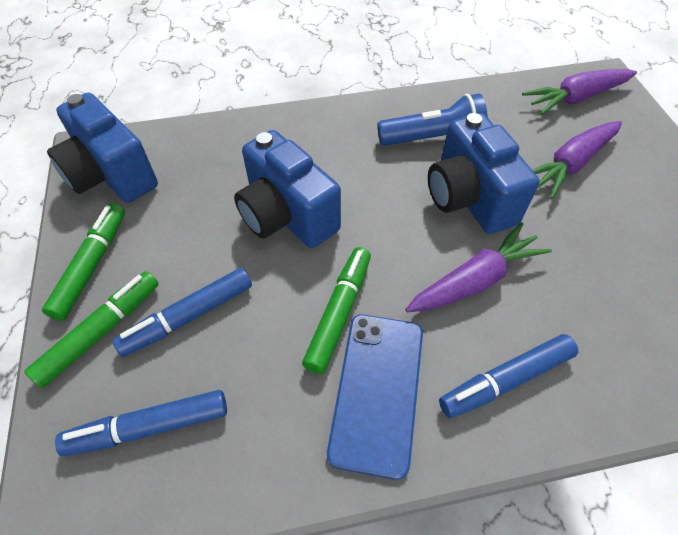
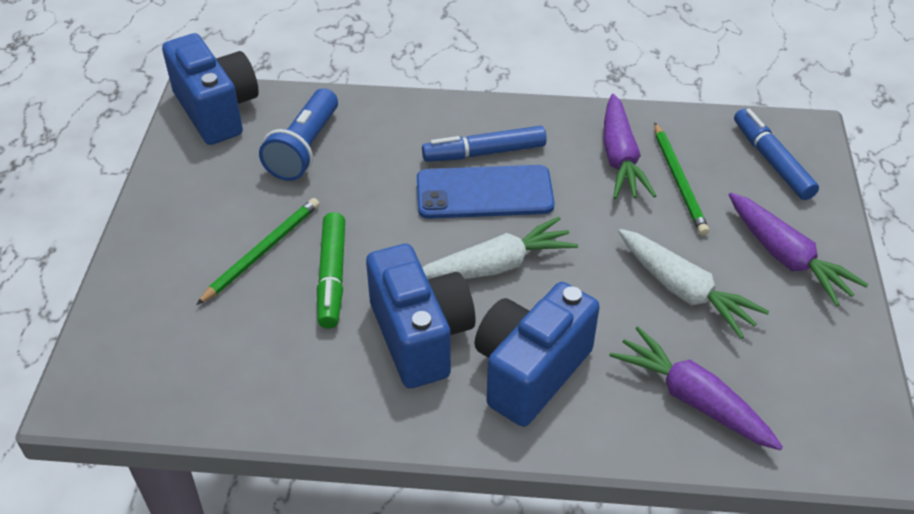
blue marker: [55,390,227,456] [112,268,252,357] [439,334,578,418] = 3 -> [422,126,547,162] [734,108,819,200] = 2
green marker: [24,271,159,388] [42,203,125,321] [302,247,371,374] = 3 -> [317,212,345,329] = 1
green pencil: none = 0 -> [196,198,319,305] [654,123,709,235] = 2
white carrot: none = 0 -> [423,217,578,279] [618,229,770,339] = 2

